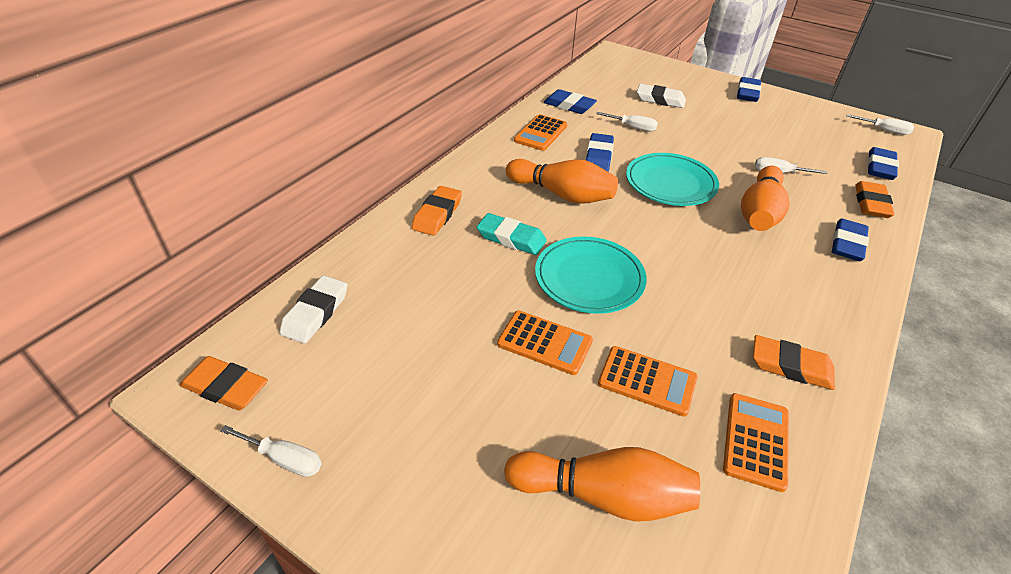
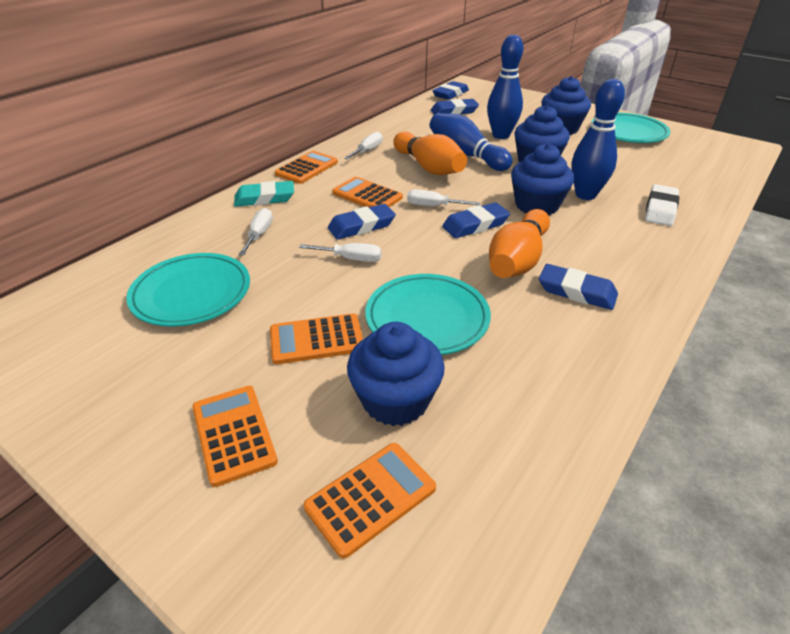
blue bowling pin: none = 0 -> [430,113,513,171] [487,35,523,139] [571,79,625,200] = 3
blue cupcake: none = 0 -> [347,322,445,426] [511,143,574,215] [515,105,570,162] [541,76,591,135] = 4
orange bowling pin: [504,447,700,522] [506,159,618,204] [741,166,790,231] = 3 -> [393,131,467,175] [489,209,550,278] = 2
orange calculator: [497,311,593,375] [514,114,567,151] [598,346,698,417] [723,393,789,492] = 4 -> [192,386,278,487] [270,313,363,364] [275,151,338,184] [304,443,436,559] [332,177,403,207] = 5
orange eraser: [180,356,268,410] [412,186,462,236] [753,335,835,390] [855,181,894,218] = 4 -> none = 0
turquoise plate: [535,237,647,314] [626,153,719,206] = 2 -> [126,253,250,327] [365,274,491,355] [591,113,670,143] = 3
white eraser: [279,275,348,344] [637,84,686,108] = 2 -> [645,184,680,226] = 1

